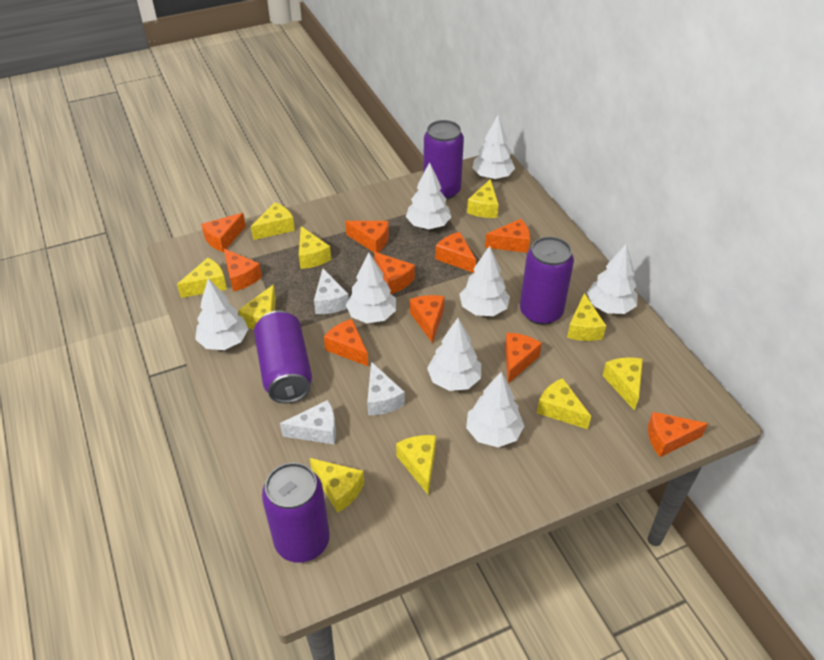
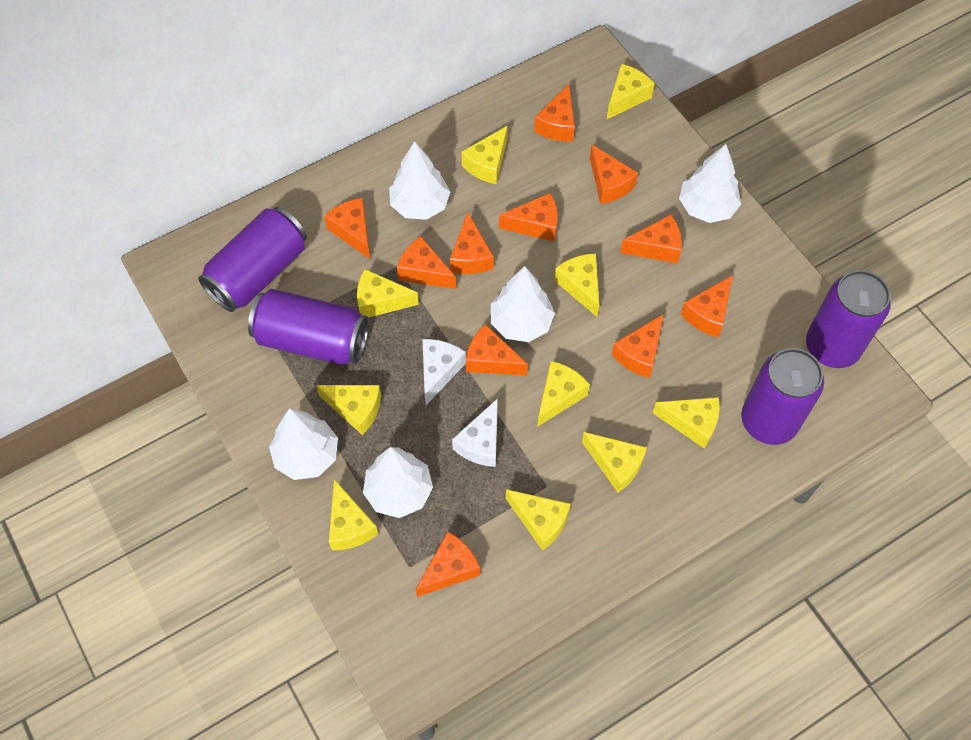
orange cheese: [201,213,246,252] [223,248,262,292] [324,319,368,366] [345,221,389,253] [374,252,415,294] [410,295,445,343] [435,232,476,273] [485,219,530,253] [505,333,542,384] [648,412,708,457] = 10 -> [324,198,370,259] [397,236,456,289] [416,532,480,597] [450,212,494,274] [466,324,528,376] [499,193,558,242] [534,84,575,142] [590,144,638,204] [612,314,664,378] [620,215,682,263] [681,275,733,337] = 11
white cheese: [280,400,336,444] [314,269,349,314] [367,362,405,415] = 3 -> [422,339,466,405] [452,398,498,467] = 2
white tree: [195,278,248,350] [346,253,396,323] [406,162,451,229] [427,318,481,391] [459,246,510,316] [466,372,524,447] [472,115,515,180] [587,244,638,314] = 8 -> [269,408,338,480] [363,447,433,518] [389,141,450,220] [491,266,555,342] [679,144,741,223] = 5

